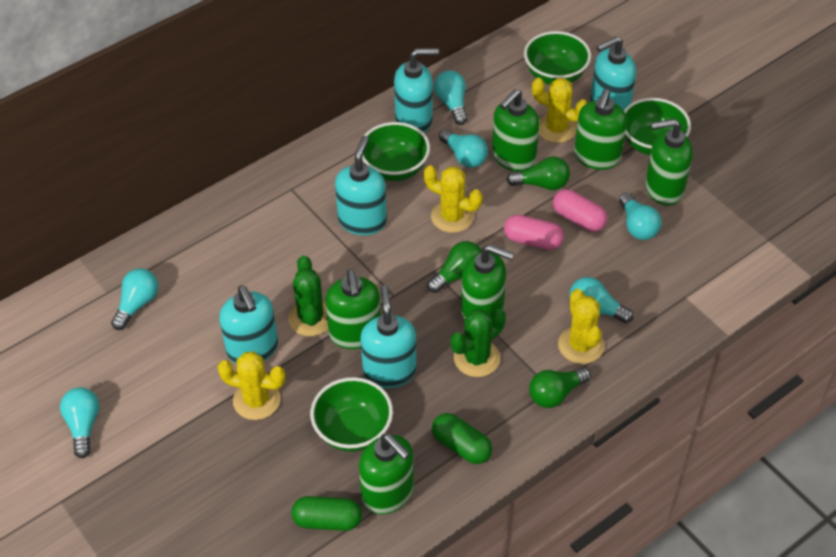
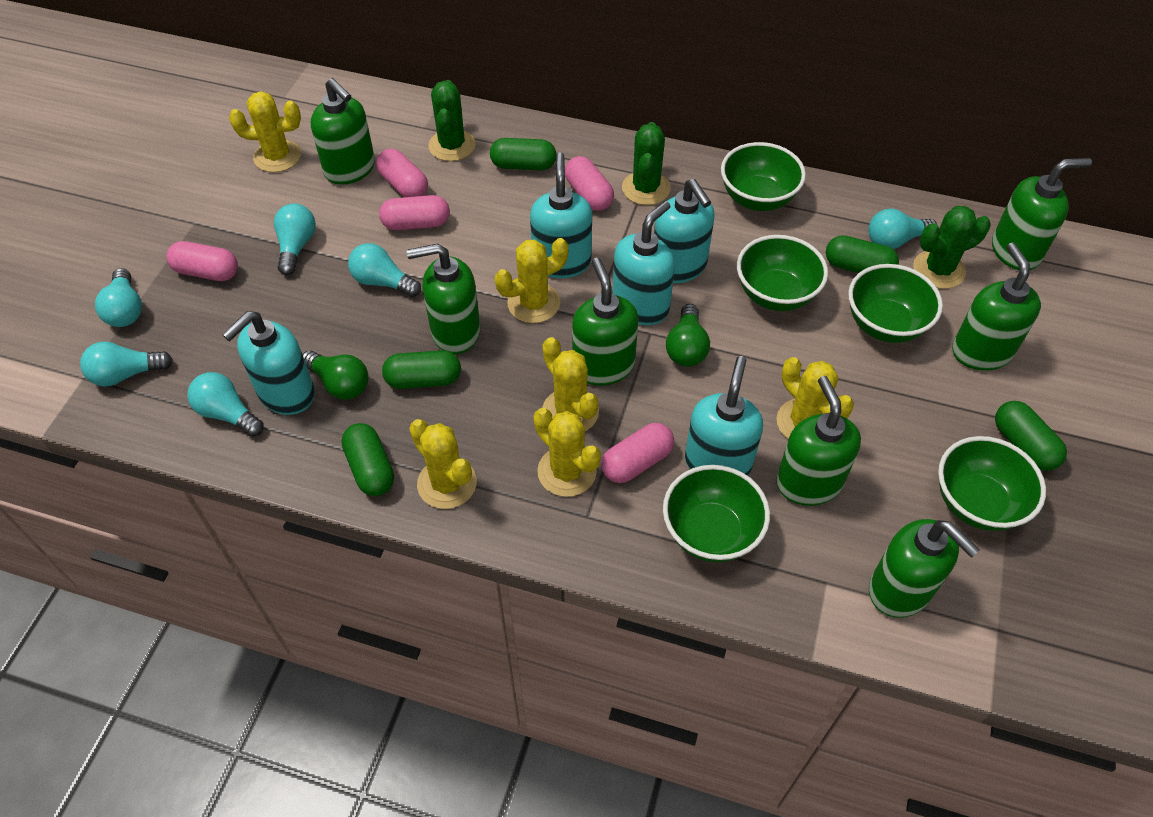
green bowl: [310,377,393,452] [362,122,430,181] [524,31,591,85] [624,98,691,155] = 4 -> [663,465,770,562] [721,142,806,211] [737,235,828,311] [848,264,943,343] [938,436,1046,531] = 5
green cactus: [288,255,328,336] [450,309,506,377] = 2 -> [428,80,475,161] [622,122,670,205] [913,206,991,289] = 3
green capsule: [292,496,362,531] [432,413,492,464] = 2 -> [341,423,394,496] [382,350,461,389] [490,138,556,170] [826,235,899,273] [995,401,1067,471] = 5
green light bulb: [427,241,482,293] [506,156,570,190] [529,367,591,408] = 3 -> [302,350,369,400] [666,304,710,367] = 2
green soap dispenser: [326,269,381,349] [359,434,414,514] [461,244,514,321] [492,89,540,171] [574,89,627,170] [645,119,693,205] = 6 -> [311,78,375,185] [407,243,480,354] [572,258,639,386] [776,376,861,506] [869,519,980,618] [952,243,1041,371] [992,158,1092,270] = 7
pink capsule: [504,215,564,250] [553,189,607,232] = 2 -> [166,241,238,281] [376,149,428,197] [379,195,450,230] [565,156,614,211] [601,423,674,483] = 5
yellow cactus: [218,351,286,420] [424,165,483,233] [532,78,587,143] [558,289,605,364] = 4 -> [229,91,301,172] [409,419,477,509] [495,238,569,323] [534,408,601,497] [542,337,599,431] [777,357,854,439] = 6

